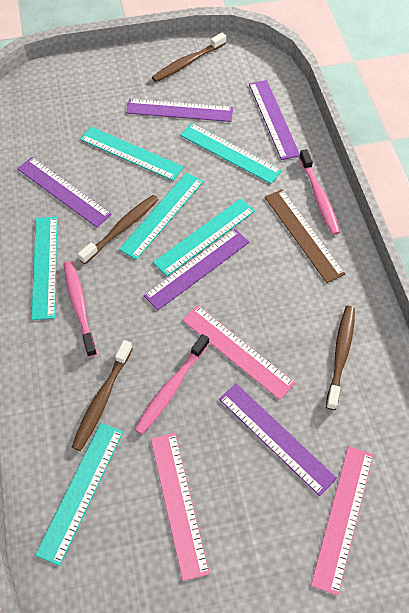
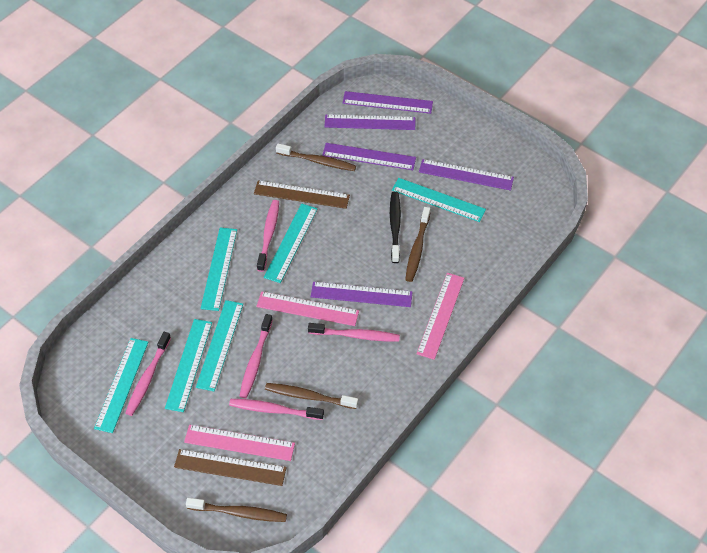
black toothbrush: none = 0 -> [390,192,401,263] = 1
brown ruler: [265,189,345,283] = 1 -> [174,449,287,486] [254,180,350,209] = 2
pink toothbrush: [64,261,97,357] [134,334,210,435] [299,149,340,235] = 3 -> [125,332,171,416] [229,399,324,420] [239,314,273,398] [257,200,279,272] [308,323,400,342] = 5

